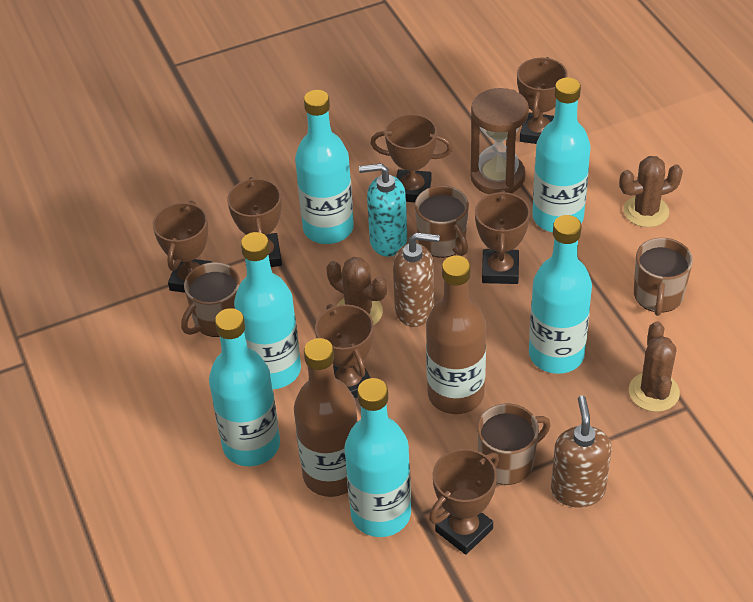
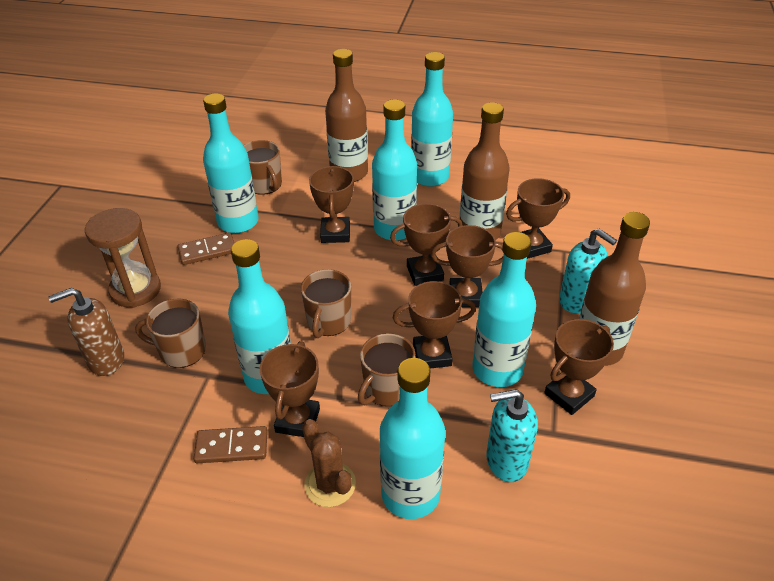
brown bottle: [294,338,358,497] [426,256,486,414] = 2 -> [325,49,368,182] [460,102,510,240] [579,212,650,366] = 3
brown cactus: [327,257,387,325] [619,156,683,227] [629,321,680,412] = 3 -> [302,419,356,507] = 1
brown domino: none = 0 -> [178,233,234,265] [194,426,268,463] = 2
brown soap dispenser: [393,232,440,327] [551,396,612,507] = 2 -> [48,288,124,376] = 1
turquoise soap dispenser: [359,163,407,257] = 1 -> [486,389,538,482] [559,229,617,313] = 2

